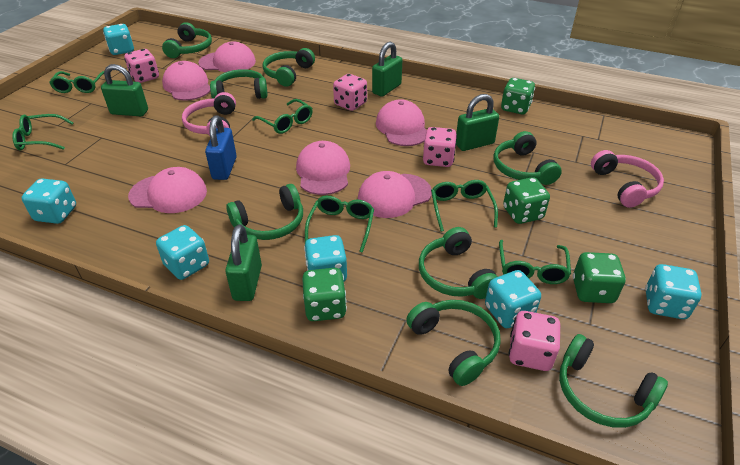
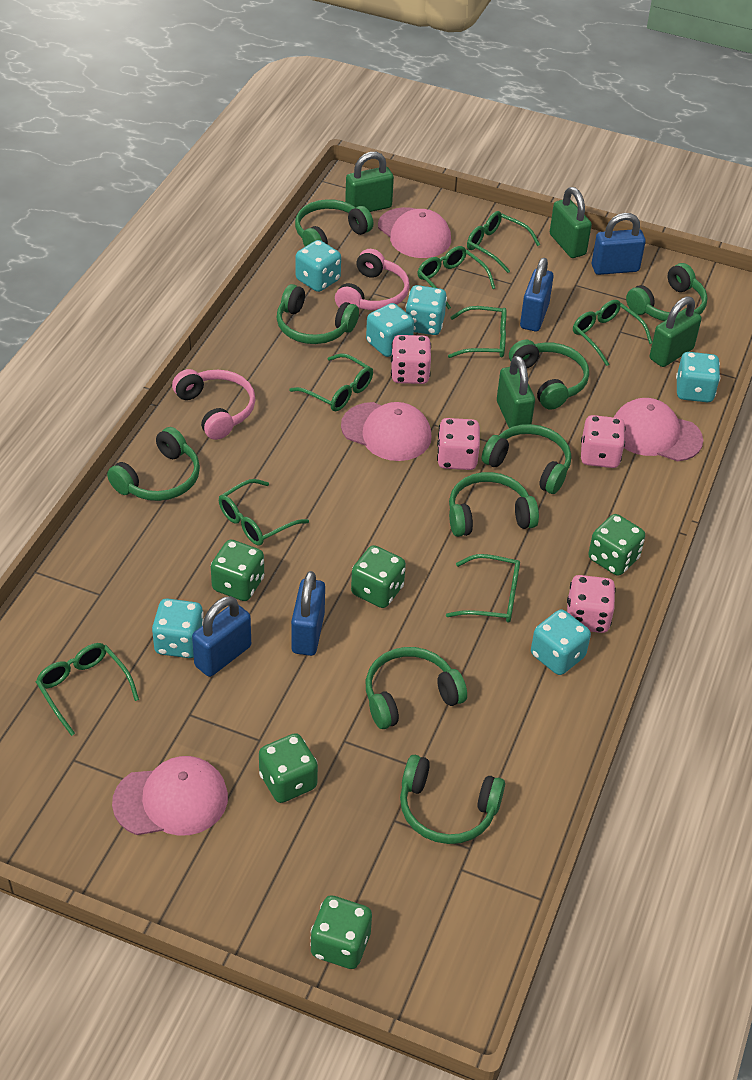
blue padlock: [205,115,237,180] = 1 -> [192,596,251,677] [291,571,325,656] [520,258,554,332] [592,213,646,275] = 4
green dice: [302,268,347,321] [501,78,535,114] [503,177,550,224] [573,252,626,303] = 4 -> [211,539,264,601] [259,733,318,803] [310,895,372,969] [351,545,406,608] [588,514,645,576] = 5
green glasses: [12,114,73,151] [49,71,104,93] [252,99,312,134] [305,196,374,253] [431,180,498,232] [499,240,571,284] = 6 -> [36,643,139,736] [219,479,309,546] [289,353,373,411] [417,246,495,309] [446,554,520,622] [448,306,507,358] [467,211,540,273] [573,300,652,366] = 8
green headphones: [162,22,212,58] [210,69,268,99] [226,184,303,240] [263,48,315,87] [406,300,501,386] [419,227,498,299] [493,131,562,185] [559,334,668,428] = 8 -> [107,427,200,501] [277,284,359,344] [295,199,373,247] [366,647,467,729] [400,755,505,844] [449,472,539,537] [482,424,571,494] [509,339,589,410] [626,263,708,321] = 9
pink cap: [128,167,207,213] [162,61,210,101] [198,41,256,72] [296,141,350,195] [358,171,432,218] [376,99,427,146] = 6 -> [112,756,228,836] [341,402,431,461] [378,207,451,258] [614,398,703,461] = 4

